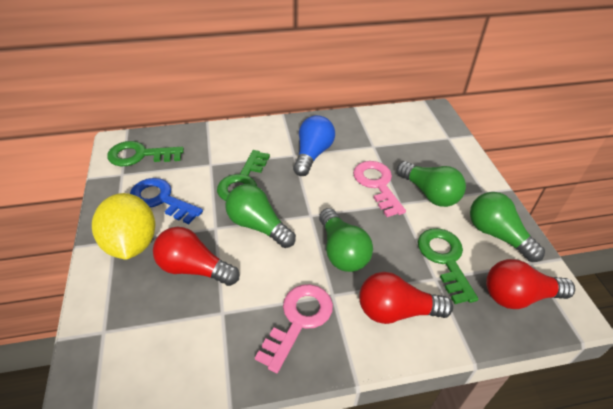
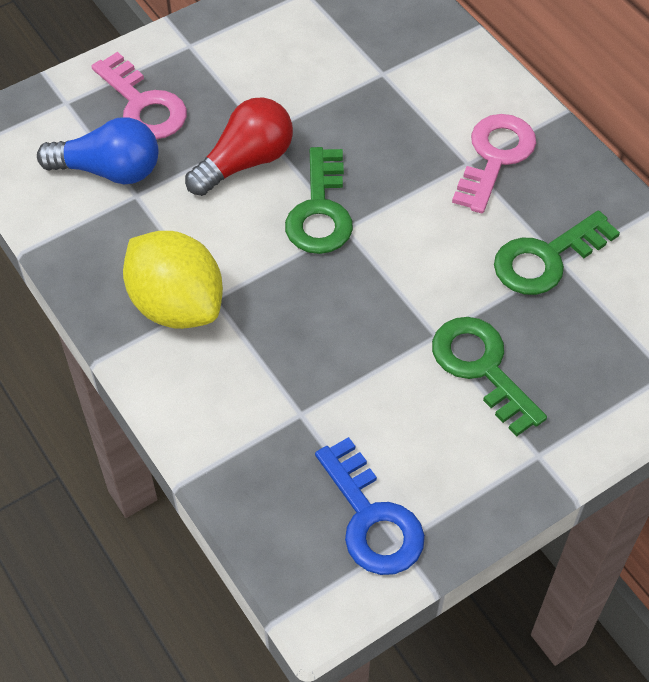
green light bulb: [225,184,296,248] [319,208,373,272] [397,161,466,207] [470,192,545,262] = 4 -> none = 0
red light bulb: [153,227,240,286] [359,272,453,324] [486,259,575,309] = 3 -> [185,97,293,196] = 1

